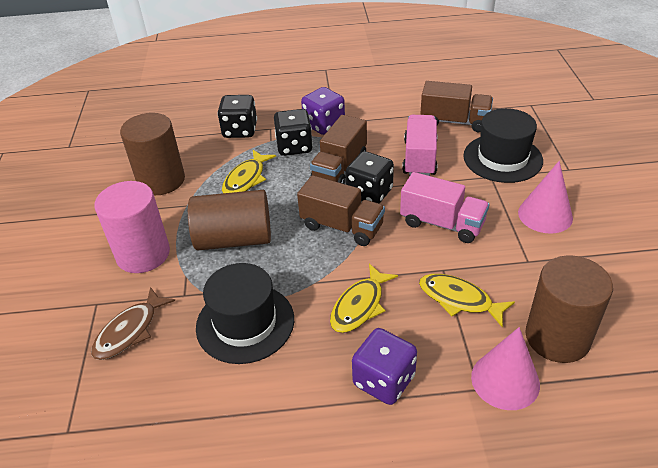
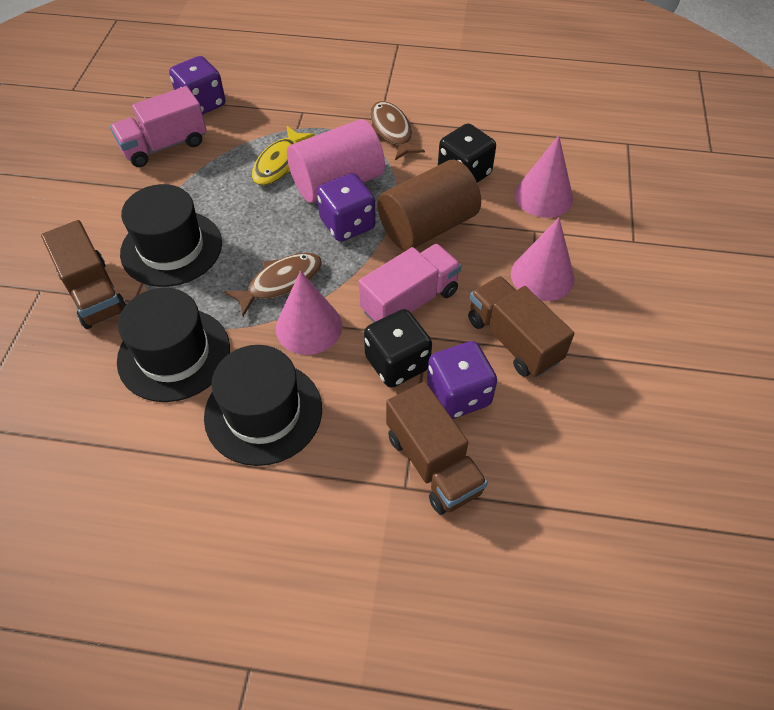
black dice: [217,95,257,138] [274,109,313,156] [345,151,394,204] = 3 -> [364,309,432,388] [438,123,496,183] = 2
black hat: [196,263,294,364] [463,108,543,183] = 2 -> [117,288,230,402] [120,184,222,287] [204,345,322,466] = 3
brown cylinder: [120,113,185,195] [188,190,271,250] [525,256,613,363] = 3 -> [377,160,481,251] = 1
brown fish: [91,287,175,360] = 1 -> [224,253,322,317] [370,101,425,160] = 2
pink cone: [471,327,540,410] [518,161,573,234] = 2 -> [276,271,342,355] [511,218,575,301] [515,136,573,218] = 3
purple dice: [301,87,345,135] [352,328,417,405] = 2 -> [169,56,226,114] [317,173,376,242] [427,341,497,419] = 3
yellow fish: [222,150,276,193] [330,263,398,333] [419,274,515,328] = 3 -> [252,126,315,185] = 1

